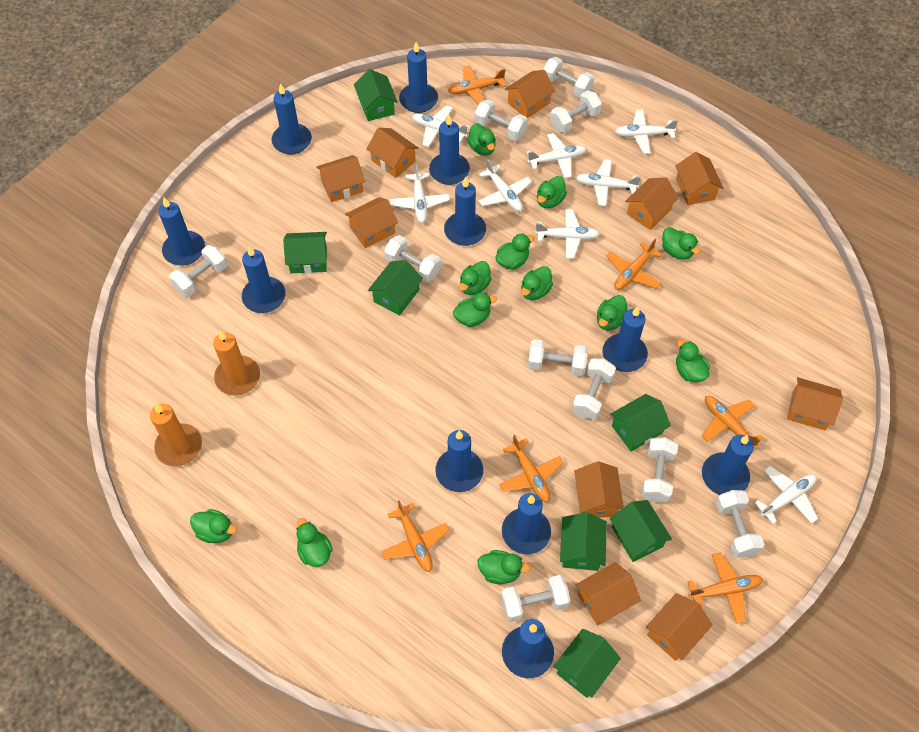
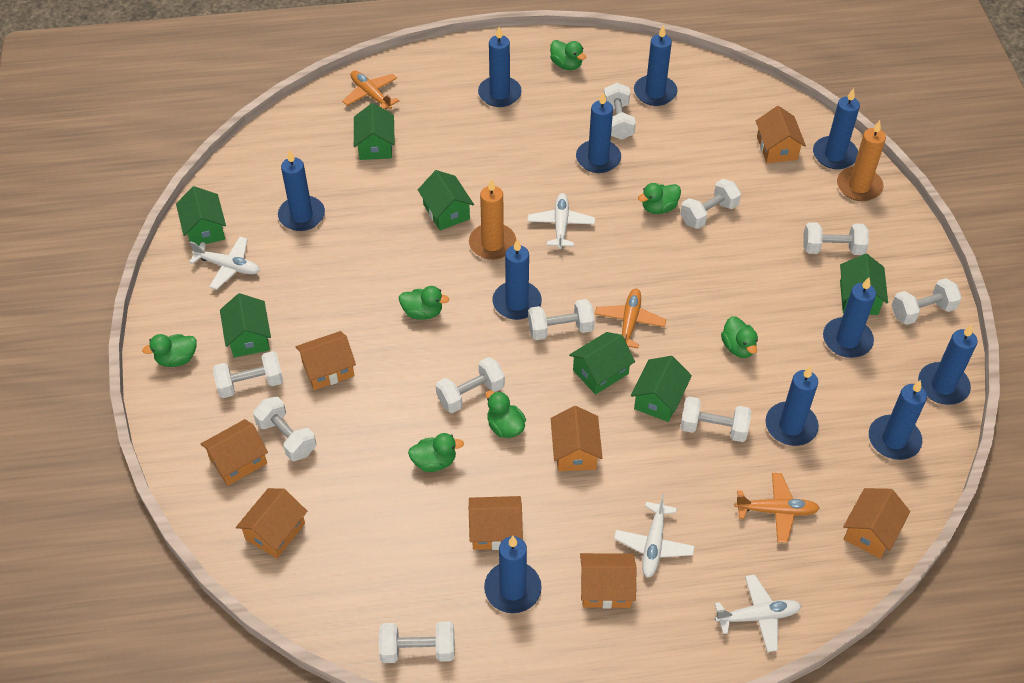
green duck: [190,509,237,543] [296,518,333,567] [453,292,497,327] [459,261,492,295] [467,123,496,156] [477,550,530,584] [495,233,534,270] [521,266,553,300] [537,176,567,208] [597,295,627,330] [662,227,700,260] [676,340,710,382] = 12 -> [142,334,197,367] [399,286,449,320] [408,433,464,472] [486,391,526,438] [550,40,586,70] [638,183,681,214] [721,316,758,358] = 7
orange house: [316,155,365,202] [345,197,398,248] [366,128,419,178] [505,70,555,118] [574,461,624,518] [576,562,641,625] [625,177,679,230] [646,593,713,661] [675,152,723,205] [787,377,843,431] = 10 -> [201,419,268,486] [236,488,307,558] [296,331,356,390] [469,496,523,550] [551,406,603,471] [580,553,637,608] [756,106,806,163] [843,488,910,559] = 8
orange plane: [381,500,450,572] [448,65,506,105] [499,435,564,502] [606,239,662,290] [687,553,763,624] [702,396,764,449] = 6 -> [342,71,399,109] [595,288,666,348] [735,473,820,543] = 3
white plane: [390,164,450,223] [412,105,470,147] [478,159,532,212] [527,133,587,178] [535,209,600,259] [576,159,641,206] [615,109,678,154] [754,466,818,524] = 8 -> [189,237,260,289] [528,193,595,249] [614,494,695,578] [715,575,802,652] = 4

